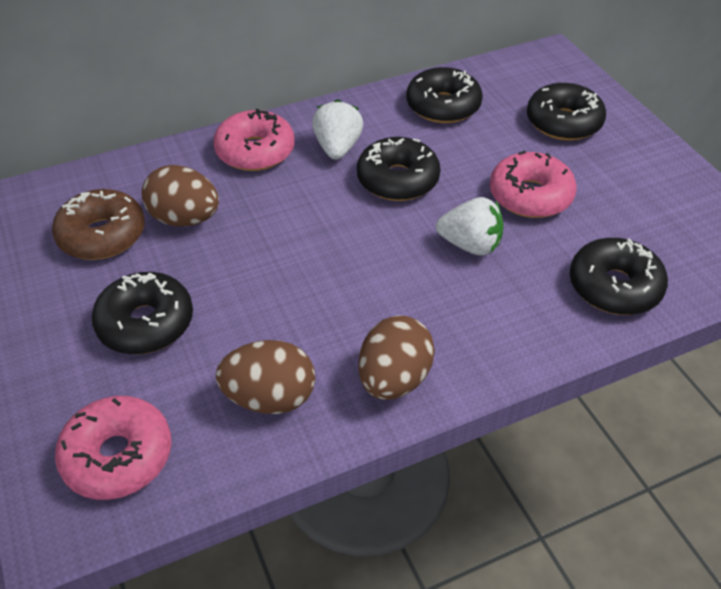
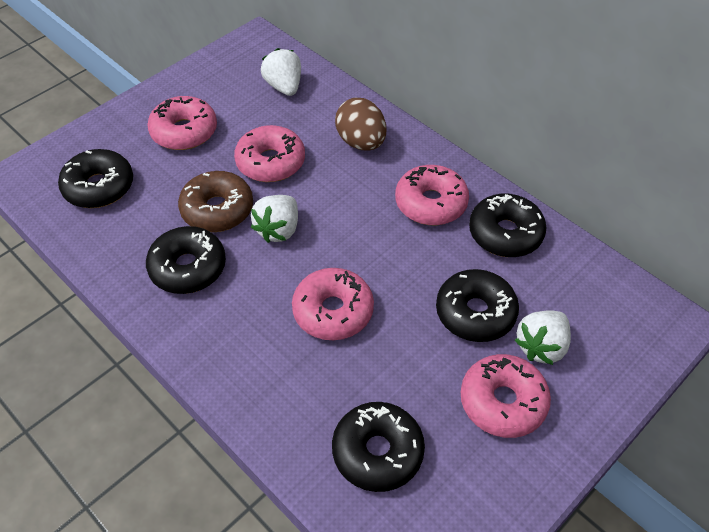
brown egg: [142,165,219,226] [216,340,315,414] [358,315,435,400] = 3 -> [335,98,386,151] = 1
pink donut: [55,396,172,500] [213,108,295,171] [490,151,577,218] = 3 -> [147,96,217,150] [234,125,305,182] [292,268,374,340] [395,165,469,225] [461,354,551,438] = 5
white strawberry: [312,99,363,160] [436,197,504,255] = 2 -> [251,195,298,243] [261,48,301,96] [515,310,571,365] = 3

